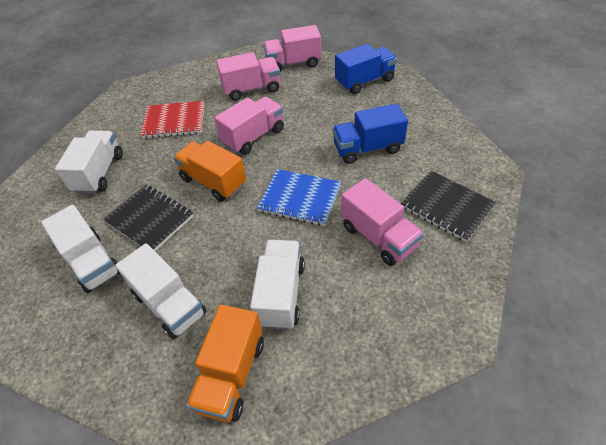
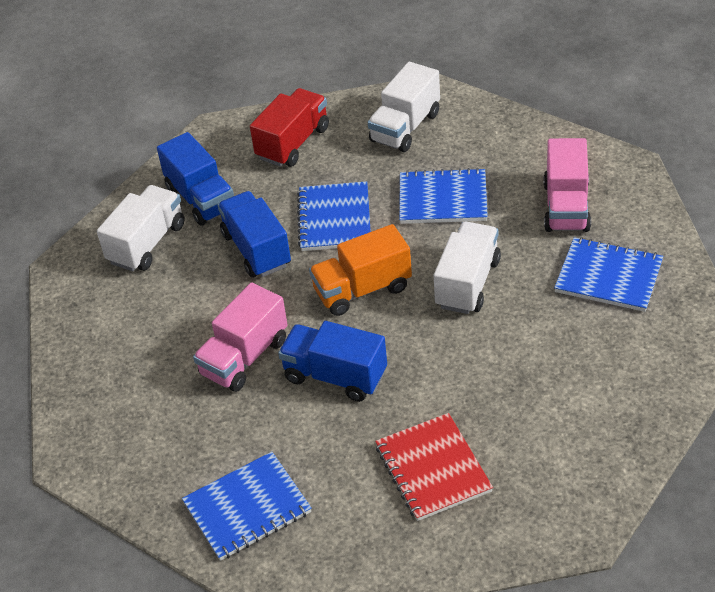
black notebook: [103,185,193,251] [401,171,496,242] = 2 -> none = 0
blue notebook: [257,169,341,226] = 1 -> [182,452,312,561] [297,181,371,251] [399,168,488,224] [554,237,663,312] = 4
blue truck: [332,103,408,164] [335,44,397,94] = 2 -> [157,132,234,226] [218,191,291,278] [278,321,387,402] = 3
orange truck: [173,141,246,202] [186,304,264,422] = 2 -> [309,224,412,316] = 1
pink truck: [214,97,284,155] [216,52,280,101] [263,25,322,72] [341,178,424,266] = 4 -> [193,283,288,392] [543,138,591,232] = 2
red truck: none = 0 -> [250,88,329,167] = 1
white truck: [41,205,120,293] [55,131,123,194] [115,243,207,339] [250,240,305,330] = 4 -> [97,185,185,271] [368,62,440,152] [434,222,501,314] = 3

